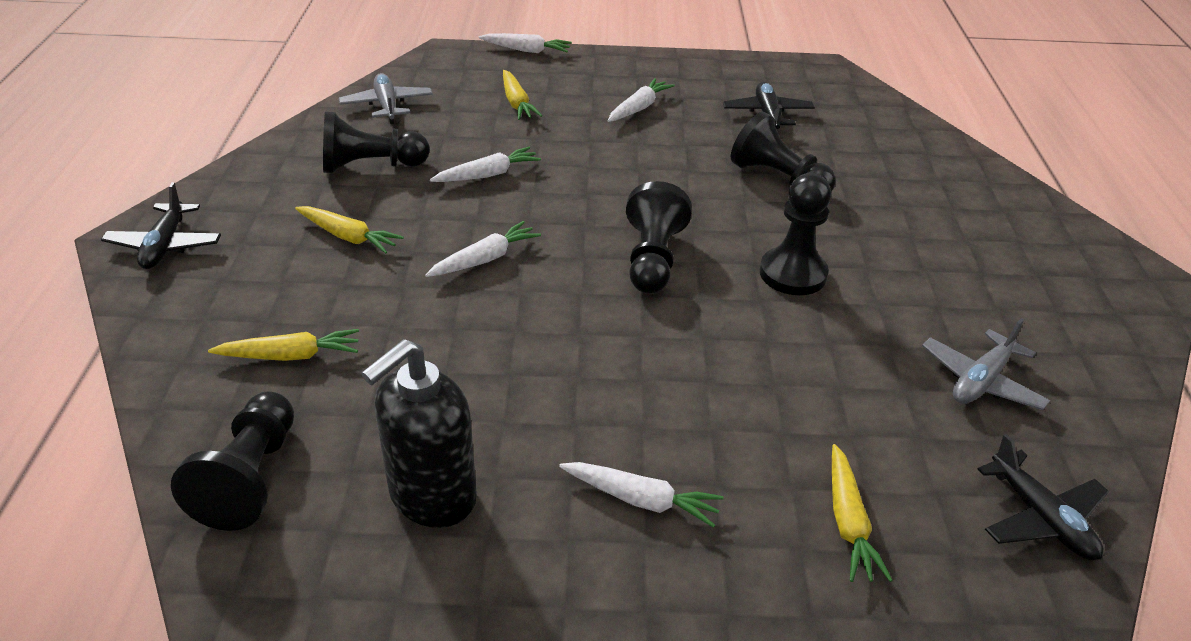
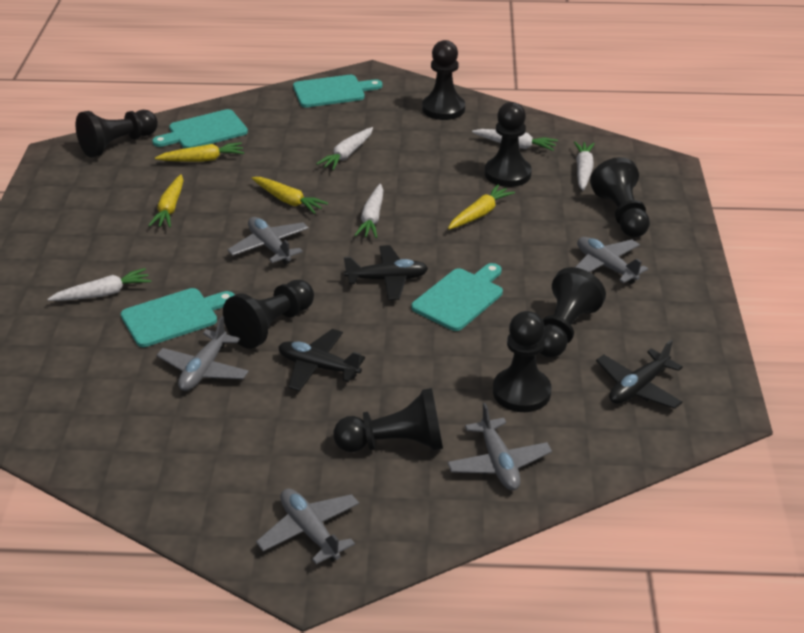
black pawn: [171,392,294,531] [323,111,430,173] [626,181,692,294] [731,112,836,192] [760,173,831,295] = 5 -> [76,110,158,158] [223,280,314,349] [334,388,443,452] [422,40,465,120] [485,102,532,187] [493,311,551,412] [540,267,606,358] [590,157,650,238] = 8
black soap dispenser: [361,339,477,528] = 1 -> none = 0
grey plane: [339,73,433,124] [922,318,1050,410] = 2 -> [157,316,249,391] [227,217,309,265] [256,489,359,564] [447,403,552,490] [575,237,648,284] = 5
turquoise cutting board: none = 0 -> [120,288,235,347] [152,109,248,149] [293,75,382,107] [411,263,503,331] = 4

